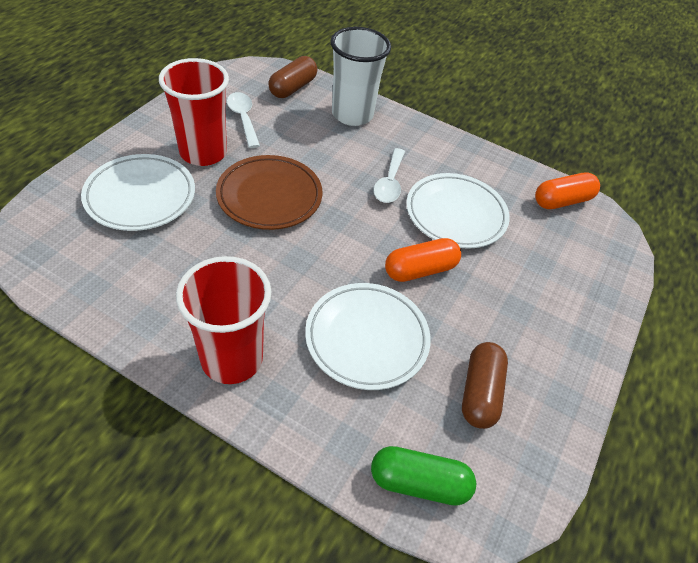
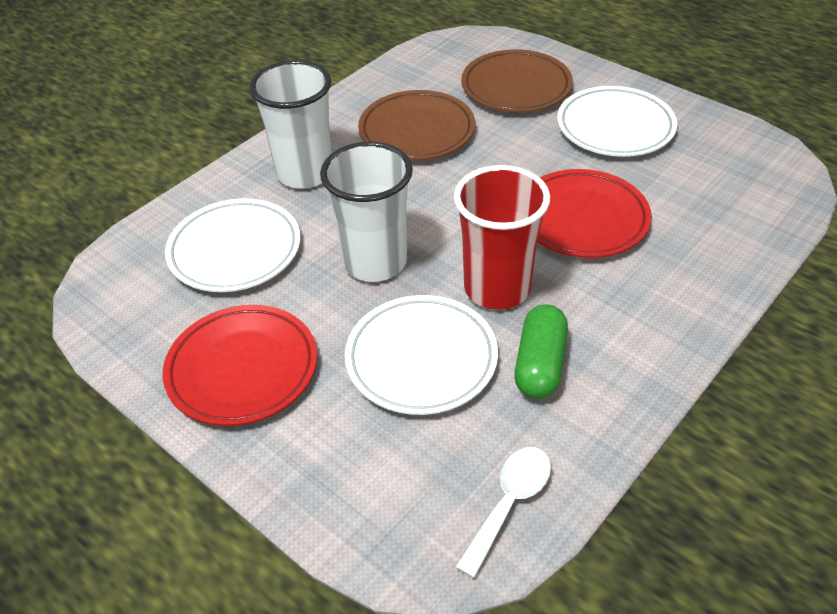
brown capsule: [268,56,317,98] [462,342,508,429] = 2 -> none = 0
brown plate: [216,155,322,230] = 1 -> [358,90,475,160] [461,49,573,112] = 2
orange capsule: [385,238,461,282] [535,172,600,209] = 2 -> none = 0
red cup: [159,58,229,166] [176,256,271,384] = 2 -> [454,165,550,310] = 1
red plate: none = 0 -> [163,305,317,426] [537,169,652,258] = 2
white cup: [330,27,391,126] = 1 -> [250,60,332,189] [320,142,413,282] = 2
white spoon: [227,92,260,148] [373,148,405,203] = 2 -> [456,447,551,578] = 1

